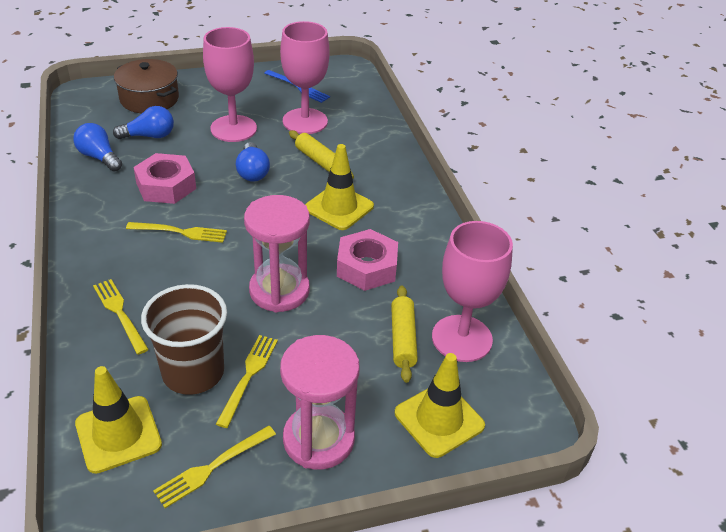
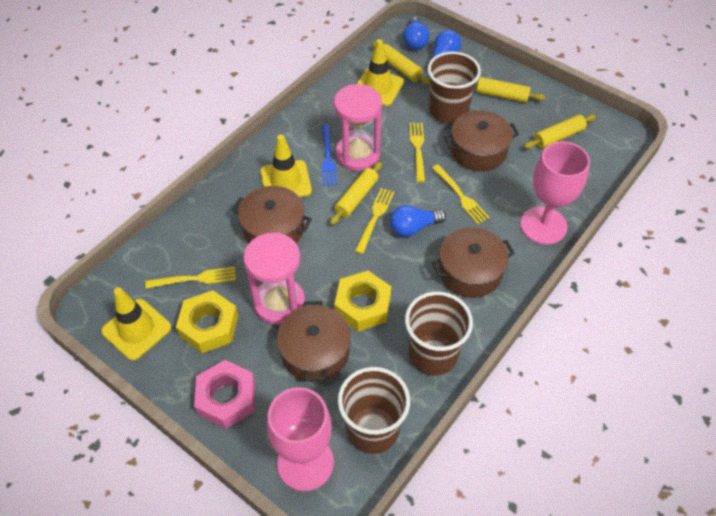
brown cup: [141,284,227,395] = 1 -> [338,367,410,454] [405,292,473,375] [427,51,481,124] = 3
brown pot: [114,59,179,113] = 1 -> [232,186,312,243] [277,301,351,382] [432,227,515,298] [444,110,519,171] = 4
pink goblet: [203,27,257,142] [280,21,330,134] [432,221,513,362] = 3 -> [267,387,334,491] [520,141,590,245] = 2
pink nut: [133,153,196,204] [337,229,398,291] = 2 -> [194,360,255,429] = 1
yellow nut: none = 0 -> [176,290,238,353] [334,271,391,332] = 2
yellow rolling pin: [289,130,354,179] [391,286,418,383] = 2 -> [330,161,382,225] [371,41,430,85] [475,77,545,103] [524,114,596,149] = 4

